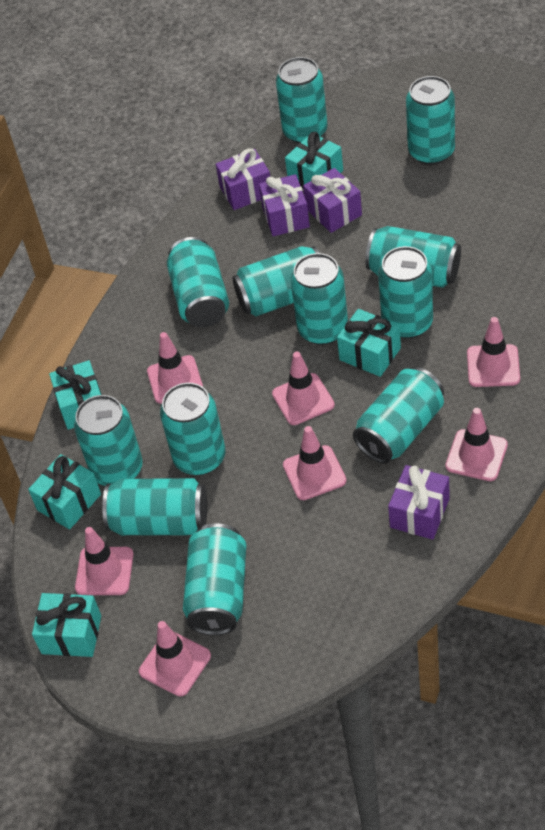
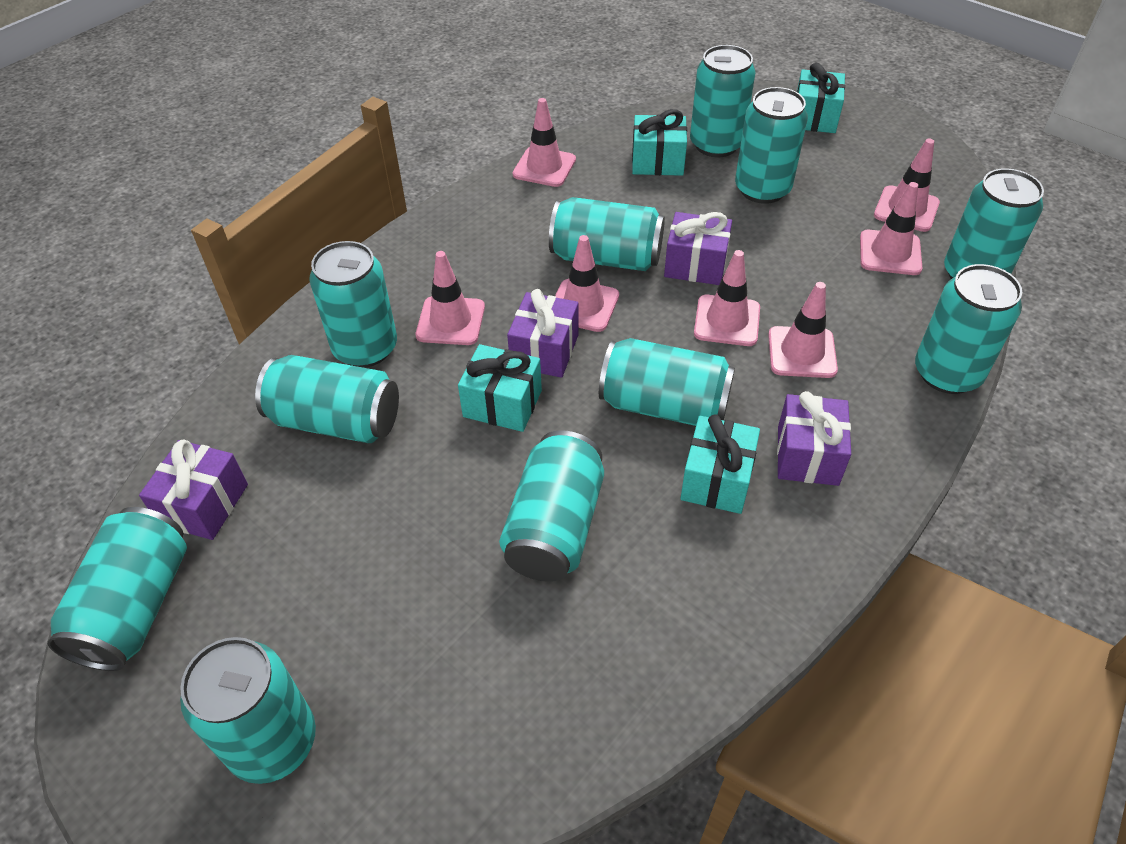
turquoise can: [74,395,143,486] [102,478,207,535] [160,383,226,475] [167,237,229,327] [183,523,246,635] [232,246,319,316] [276,57,328,144] [291,253,348,345] [353,367,444,464] [365,226,461,288] [378,246,433,339] [406,76,455,165] = 12 -> [47,507,187,671] [180,637,316,784] [255,355,399,443] [309,241,397,368] [499,430,604,582] [549,197,665,271] [599,338,735,426] [690,45,756,157] [735,87,808,204] [915,264,1022,394] [944,168,1044,279] = 11
turquoise gift: [28,454,101,529] [32,593,101,657] [49,360,102,430] [285,132,343,190] [337,309,401,377] = 5 -> [458,344,542,432] [632,109,687,176] [680,414,760,514] [797,63,845,133] = 4

